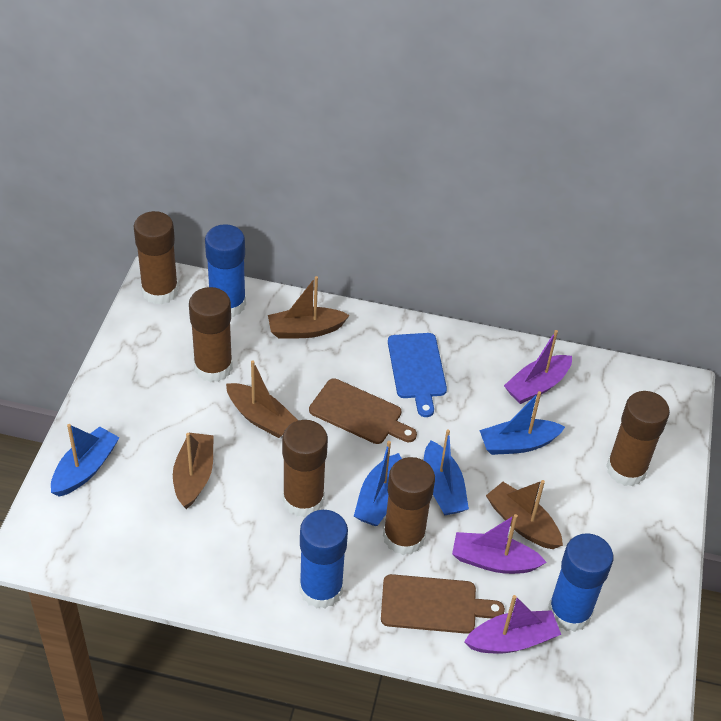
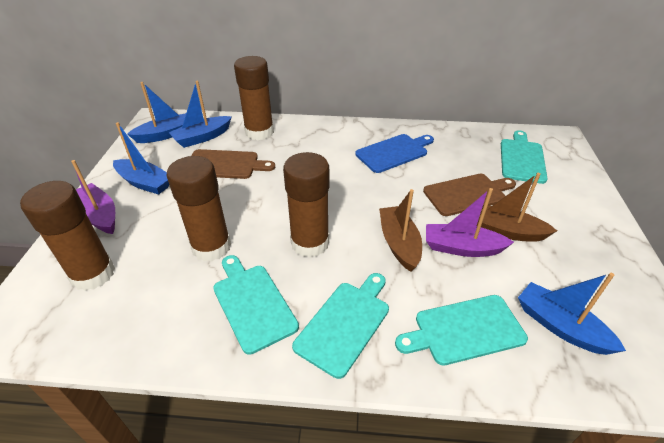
blue glue stick: [205,224,246,317] [299,510,348,609] [548,533,613,632] = 3 -> none = 0
brown boat: [173,433,214,509] [226,360,298,438] [268,276,350,339] [486,480,563,549] = 4 -> [379,189,422,272] [477,173,557,242] = 2
brown glue stick: [134,211,178,304] [189,287,233,382] [282,420,328,518] [383,457,435,555] [606,391,670,486] = 5 -> [20,181,115,291] [167,156,231,261] [234,56,274,140] [283,152,329,257] = 4
purple boat: [452,514,546,574] [464,595,561,654] [504,330,572,404] = 3 -> [71,160,115,234] [426,188,514,257] = 2
turquoise cutting board: none = 0 -> [213,255,299,355] [292,273,389,379] [395,295,528,365] [501,130,548,184] = 4

